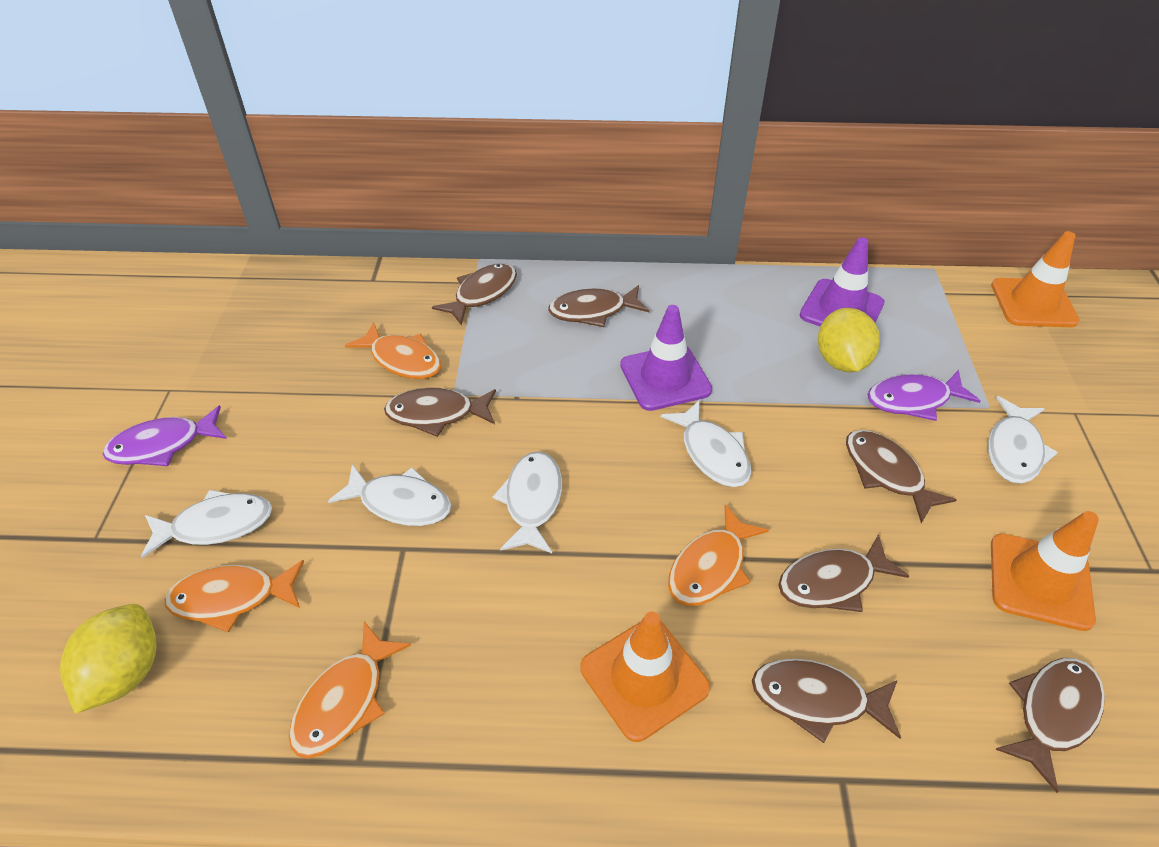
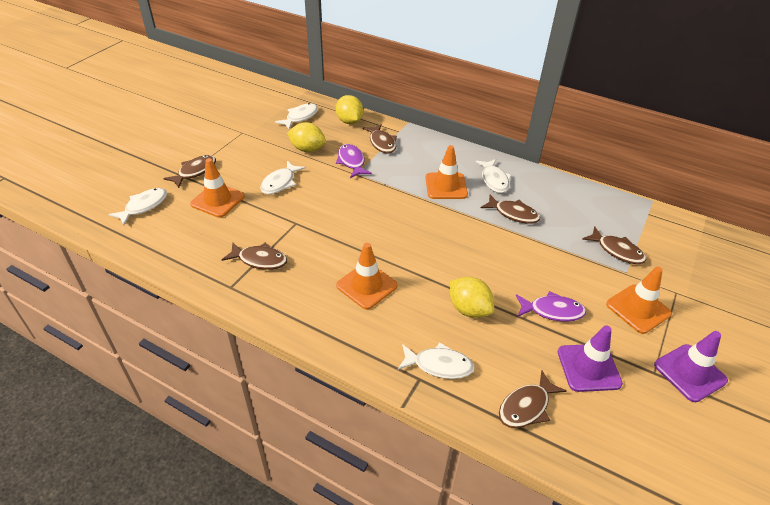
brown fish: [384,388,496,437] [432,263,517,326] [548,285,649,327] [752,659,901,743] [778,534,909,612] [846,430,957,523] [995,658,1105,793] = 7 -> [163,155,216,188] [222,243,288,270] [363,124,397,154] [481,195,540,224] [499,371,567,428] [582,227,646,264] = 6
orange fish: [164,560,304,632] [289,621,411,758] [345,322,441,379] [668,504,769,606] = 4 -> none = 0
orange traffic cone: [580,612,710,742] [991,231,1080,327] [991,511,1099,631] = 3 -> [190,158,245,217] [336,243,398,309] [425,145,468,199] [606,267,672,334] = 4
yellow lemon: [60,604,157,714] [818,308,880,372] = 2 -> [287,122,326,152] [336,95,363,124] [450,277,494,318] = 3

